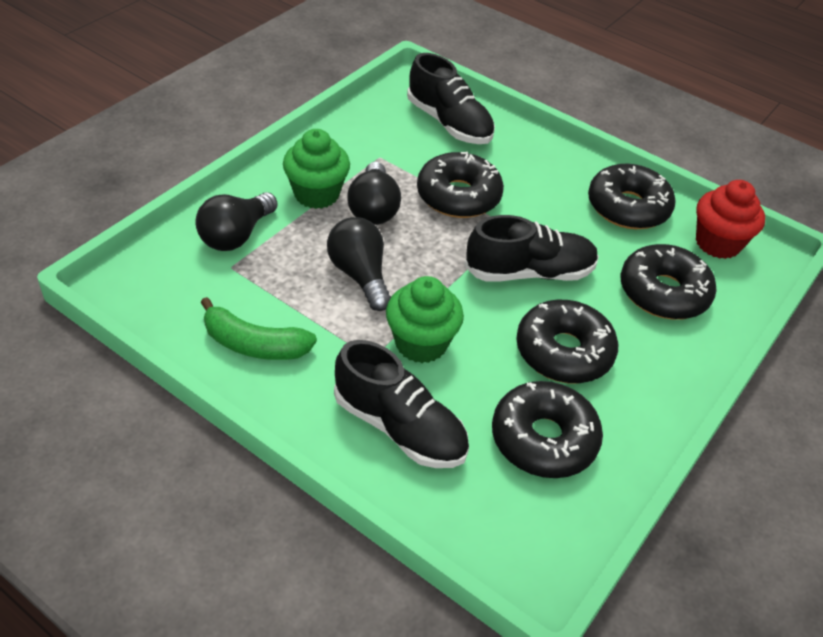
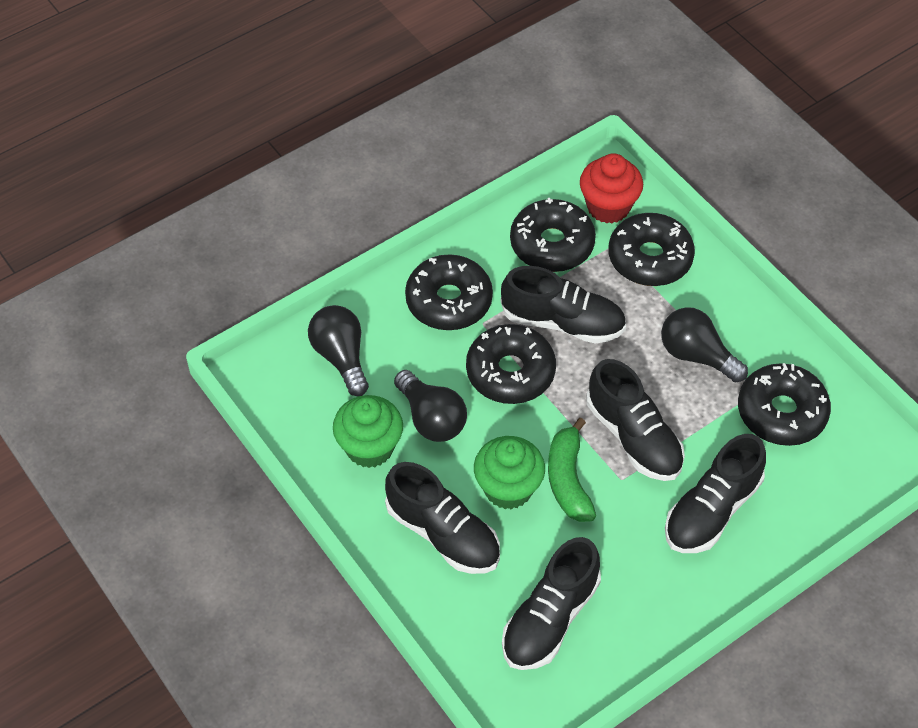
black shoe: [334,340,469,468] [407,53,495,144] [464,215,599,282] = 3 -> [385,462,500,574] [501,266,626,344] [502,537,601,670] [586,359,685,481] [665,434,766,553] = 5

